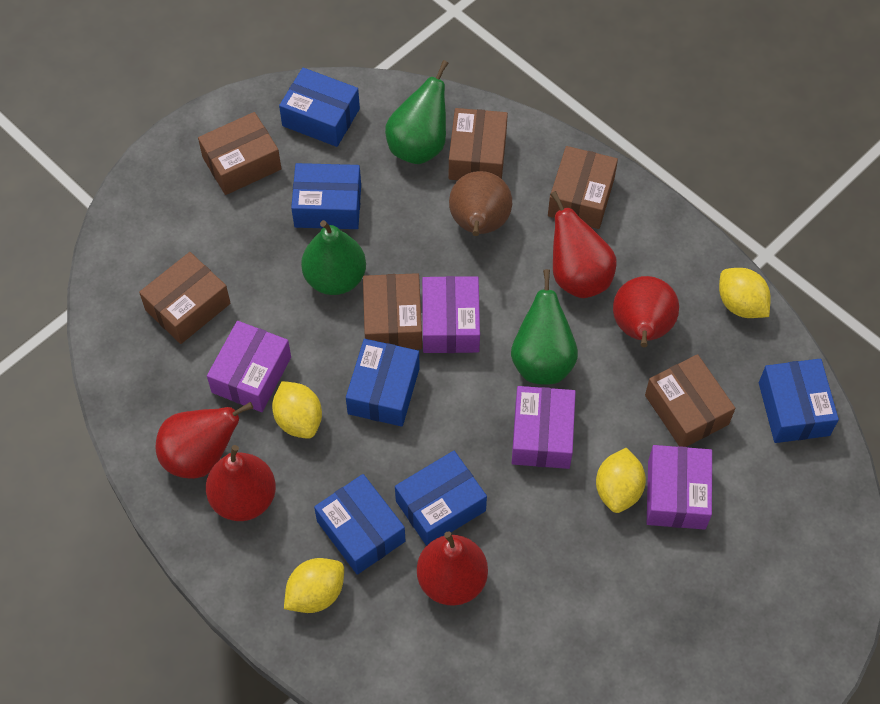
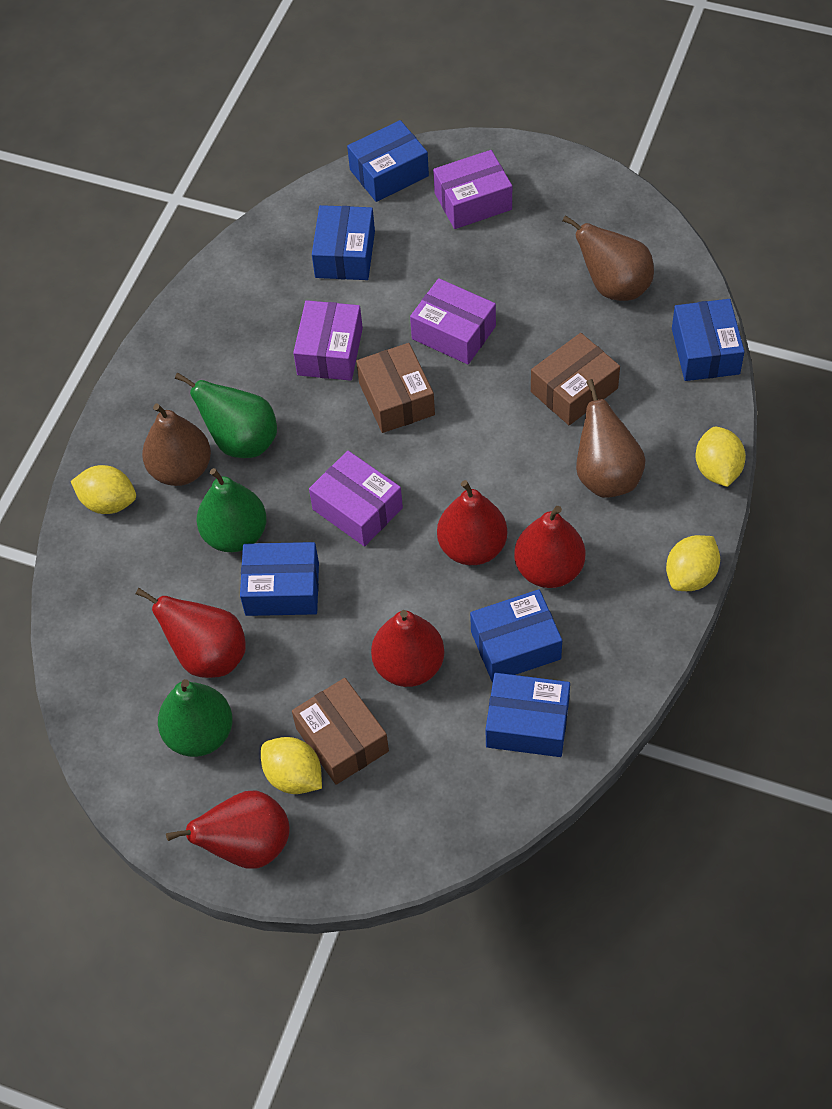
brown box: [139,252,230,344] [198,112,281,195] [363,273,422,350] [449,108,508,180] [548,146,618,229] [645,354,735,447] = 6 -> [292,678,389,785] [356,343,435,433] [531,333,620,425] = 3
brown pear: [449,171,512,236] = 1 -> [142,404,211,486] [562,215,654,301] [576,379,646,498] = 3

